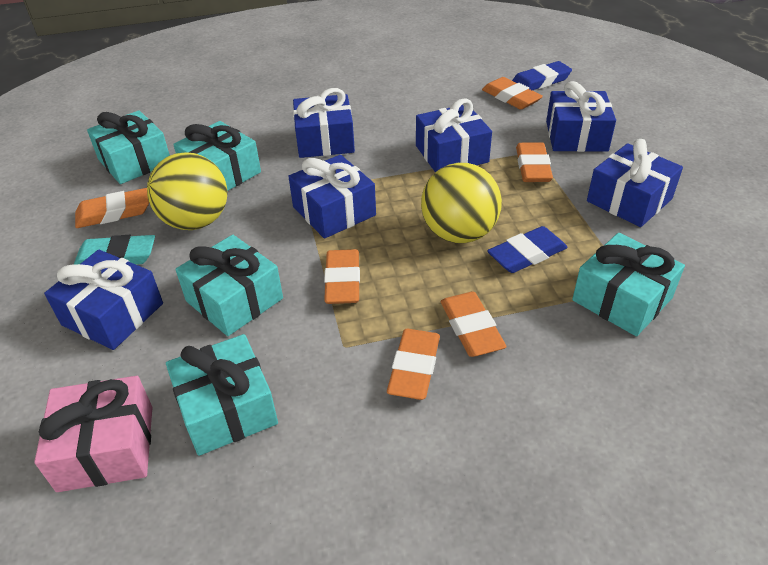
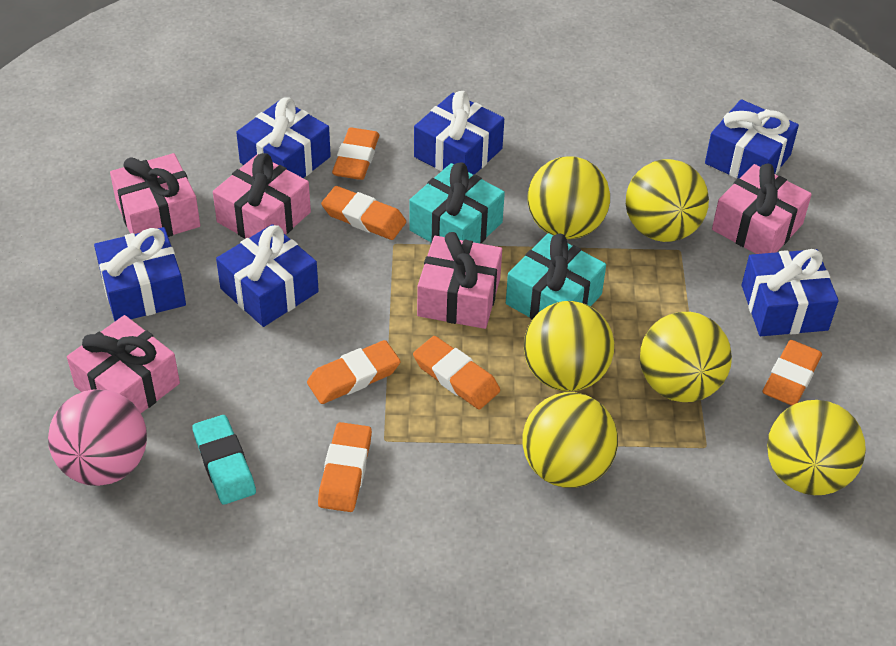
blue eraser: [487,226,568,273] [512,61,572,90] = 2 -> none = 0
pink ball: none = 0 -> [48,389,147,486] = 1
pink gift: [34,376,153,492] = 1 -> [67,315,180,413] [110,153,200,237] [213,153,311,238] [417,232,502,329] [712,164,812,254] = 5
turquoise gift: [87,110,170,184] [166,334,278,456] [173,121,261,191] [175,235,283,336] [572,233,685,336] = 5 -> [409,163,505,244] [506,233,606,319] = 2
yellow ball: [147,152,227,230] [421,163,502,243] = 2 -> [522,392,618,488] [524,301,614,391] [528,156,610,239] [626,159,709,242] [640,312,732,402] [767,400,866,495] = 6

